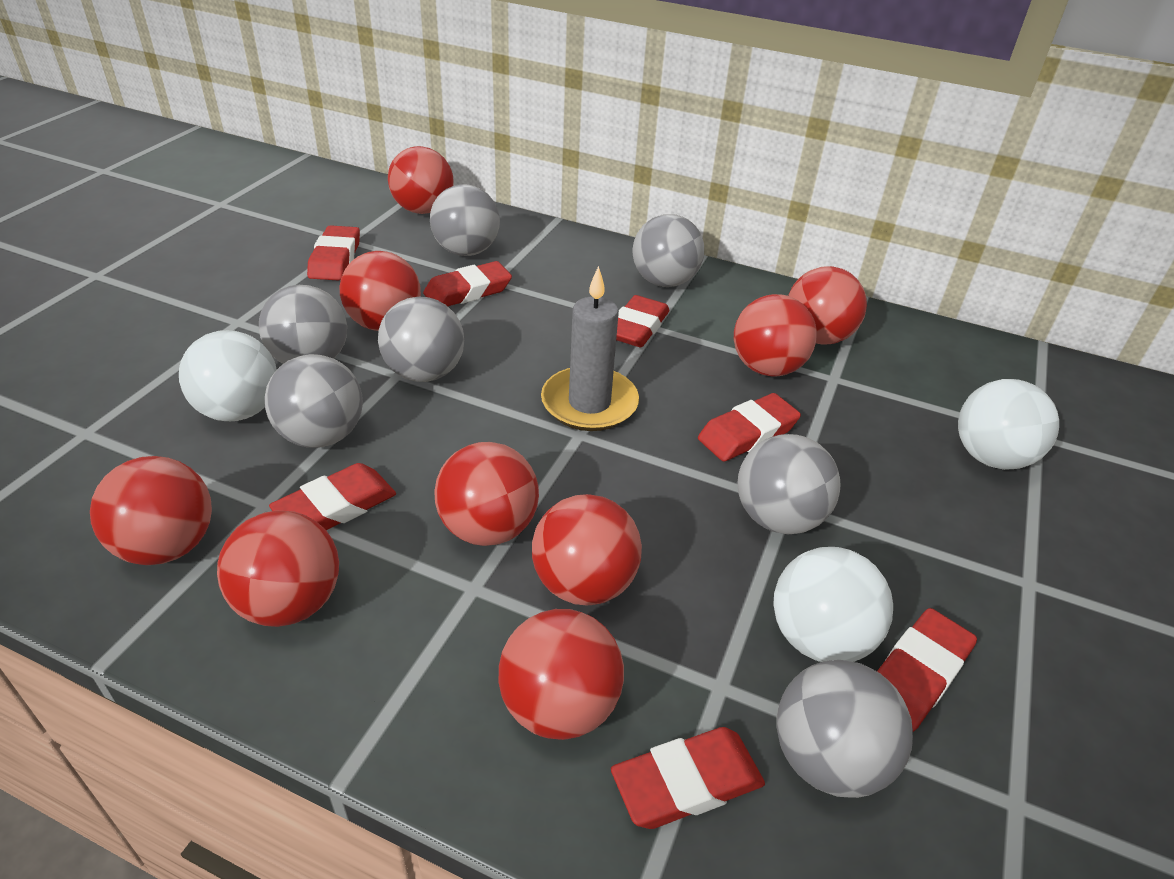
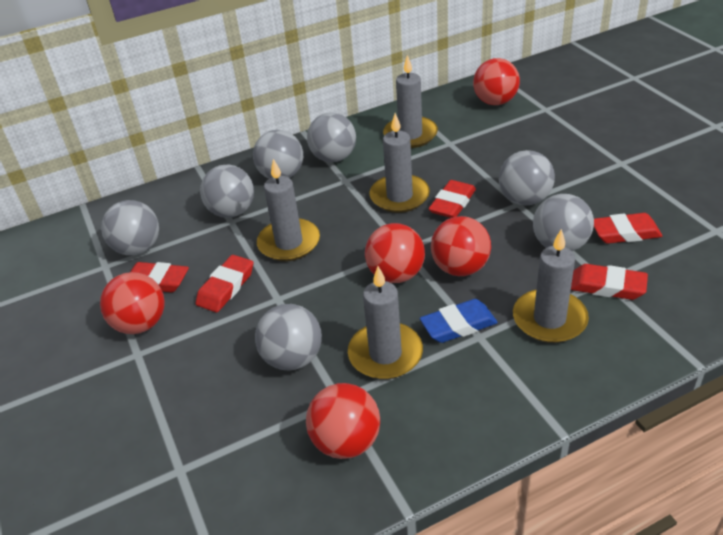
blue eraser: none = 0 -> [420,299,498,343] = 1
grey candle: [541,266,639,431] = 1 -> [257,159,320,261] [348,266,423,380] [370,113,430,213] [383,55,438,148] [513,229,589,343] = 5
red ball: [90,456,212,565] [217,511,339,627] [339,251,421,331] [388,146,454,214] [434,442,539,546] [499,609,624,740] [532,494,642,605] [734,294,817,376] [788,266,867,345] = 9 -> [100,272,165,334] [306,383,380,459] [365,223,425,283] [431,216,491,276] [473,58,520,105] = 5
red eraser: [269,463,396,530] [307,225,360,281] [423,261,512,306] [611,727,765,829] [616,295,669,347] [698,393,801,462] [877,608,977,732] = 7 -> [130,262,189,292] [196,255,253,313] [428,180,476,218] [571,264,648,300] [594,213,662,244] = 5
white ball: [179,330,277,421] [773,547,893,662] [958,379,1059,470] = 3 -> none = 0

